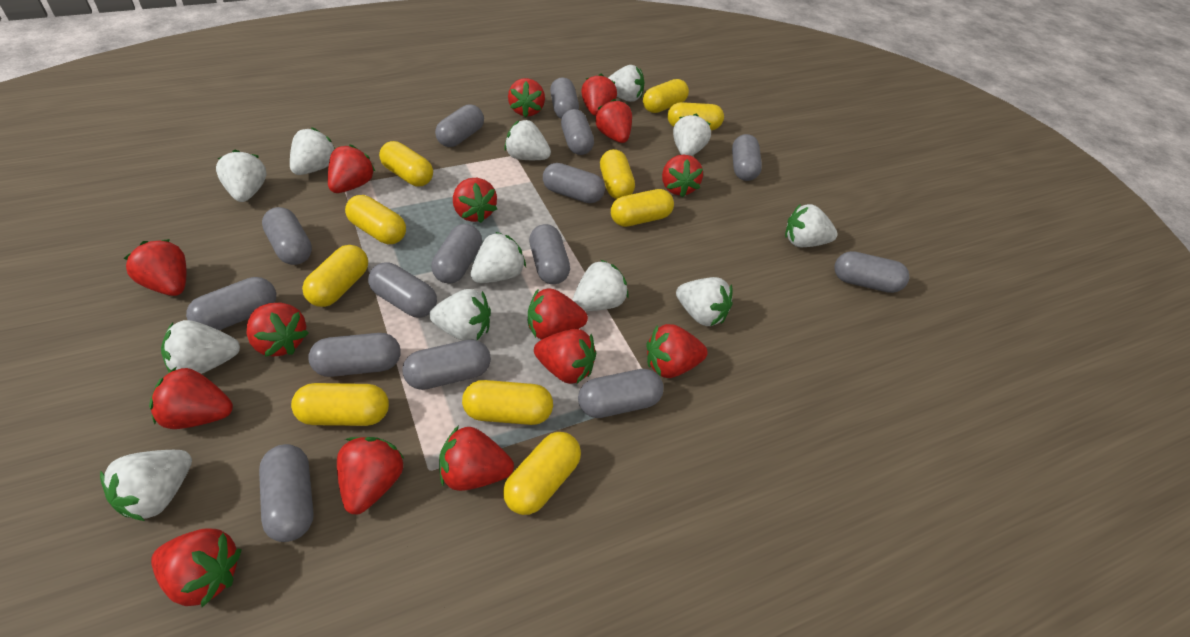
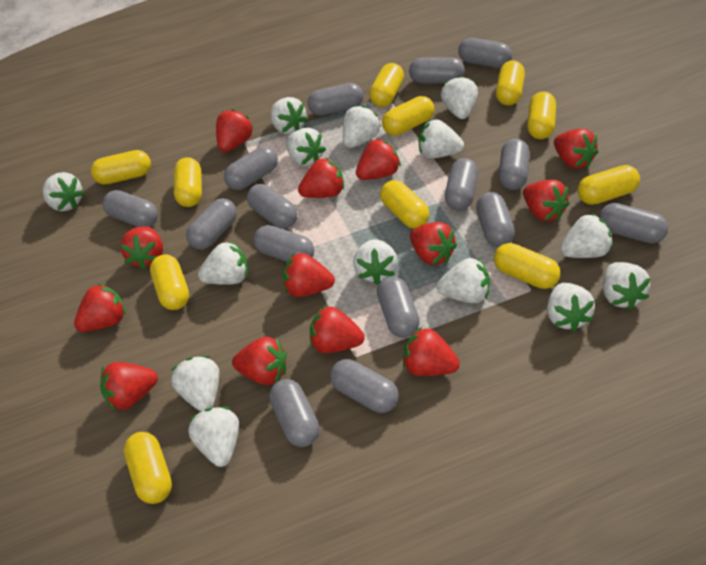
red strawberry: [123,239,187,296] [149,367,233,429] [151,528,242,607] [246,303,309,357] [328,144,375,193] [337,437,405,515] [439,425,514,491] [453,178,497,223] [508,78,545,118] [528,288,588,340] [534,329,596,384] [581,74,617,116] [595,99,632,143] [646,324,708,378] [662,155,703,197] = 15 -> [74,283,126,332] [100,362,158,411] [120,226,163,270] [216,109,253,152] [232,337,287,385] [283,253,335,297] [298,158,344,198] [310,306,365,353] [356,138,401,180] [403,327,460,376] [410,222,457,265] [523,180,570,221] [554,129,599,169] = 13
white strawberry: [100,450,192,521] [161,320,240,374] [216,149,266,202] [290,127,335,175] [429,289,491,341] [471,232,526,283] [504,120,551,160] [572,260,628,311] [608,65,644,102] [673,114,711,156] [676,277,733,326] [785,204,837,247] = 12 -> [43,172,85,211] [171,356,219,412] [188,407,239,467] [198,241,248,285] [270,97,308,134] [286,128,326,166] [343,105,381,148] [353,239,398,285] [419,119,464,158] [437,258,490,303] [441,76,478,119] [547,283,595,332] [560,213,613,258] [603,262,651,310] = 14
yellow capsule: [291,383,389,426] [302,245,368,307] [345,195,406,244] [379,141,433,186] [462,380,553,425] [503,432,581,515] [600,149,635,199] [611,189,674,227] [643,79,689,113] [668,102,724,130] = 10 -> [91,150,151,185] [124,432,172,504] [150,255,189,310] [174,157,202,207] [369,63,404,107] [380,180,430,229] [382,96,434,136] [494,243,560,289] [496,60,525,106] [527,92,556,139] [578,165,640,205] = 11

